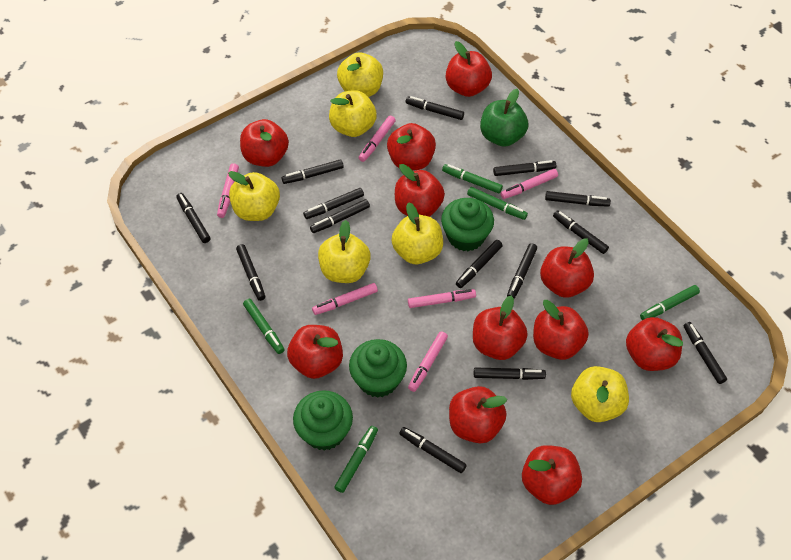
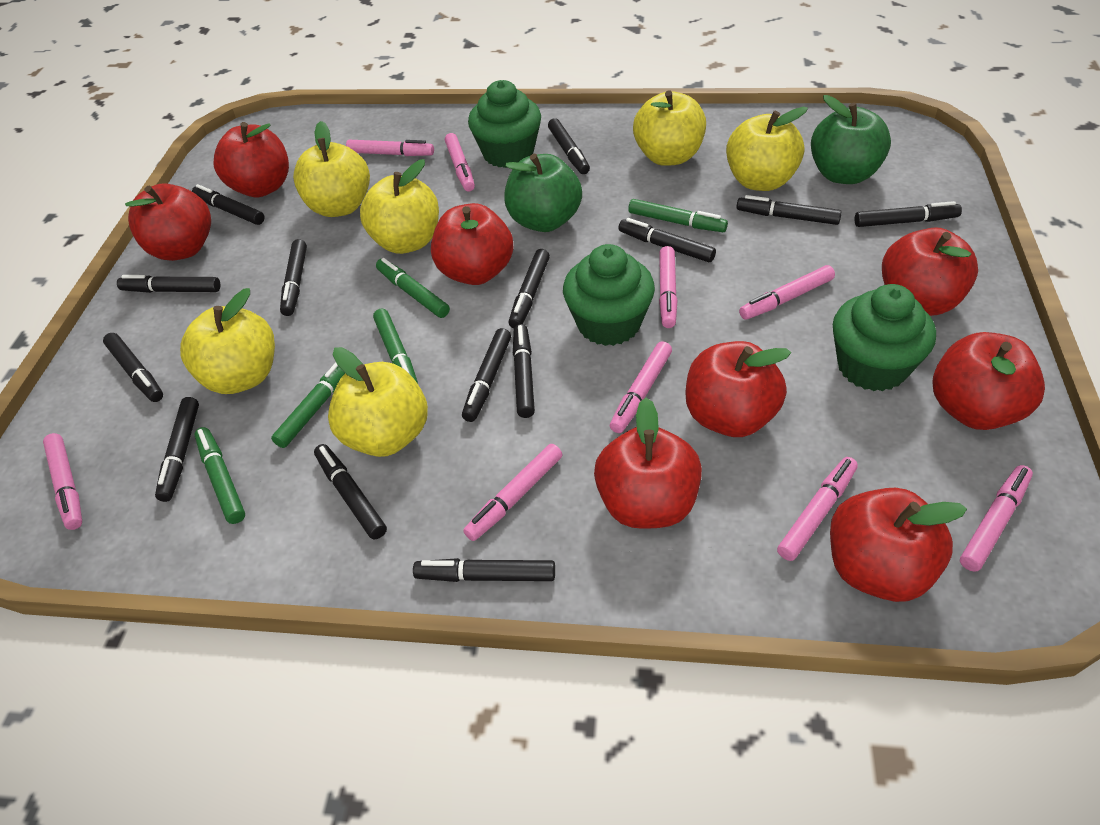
green apple: [480,89,528,147] = 1 -> [504,154,582,232] [811,95,891,184] = 2
pink marker: [217,163,239,218] [312,283,378,315] [359,116,396,162] [408,289,476,308] [408,331,448,392] [500,169,558,199] = 6 -> [43,433,82,530] [346,140,434,156] [445,133,475,191] [463,444,562,541] [610,341,672,433] [659,246,678,328] [739,265,835,320] [777,457,858,561] [960,465,1033,572] = 9
red apple: [240,119,289,167] [287,325,343,379] [387,123,436,170] [395,164,445,217] [446,41,492,97] [449,386,507,443] [473,295,528,360] [522,445,582,505] [533,300,589,360] [540,239,594,298] [626,317,683,371] = 11 -> [125,183,211,261] [213,122,289,197] [431,203,514,285] [594,398,702,529] [686,341,791,437] [830,488,967,602] [882,227,978,316] [933,332,1045,430] = 8

